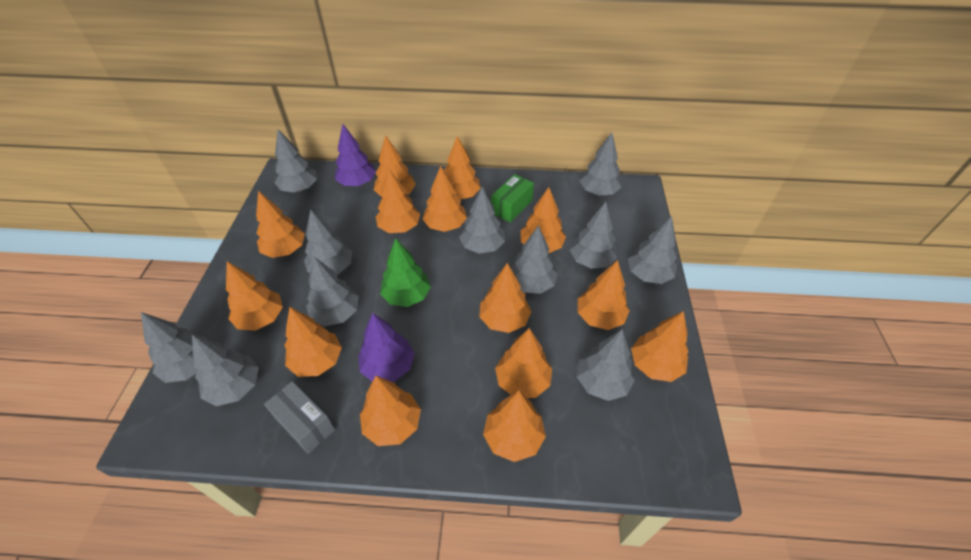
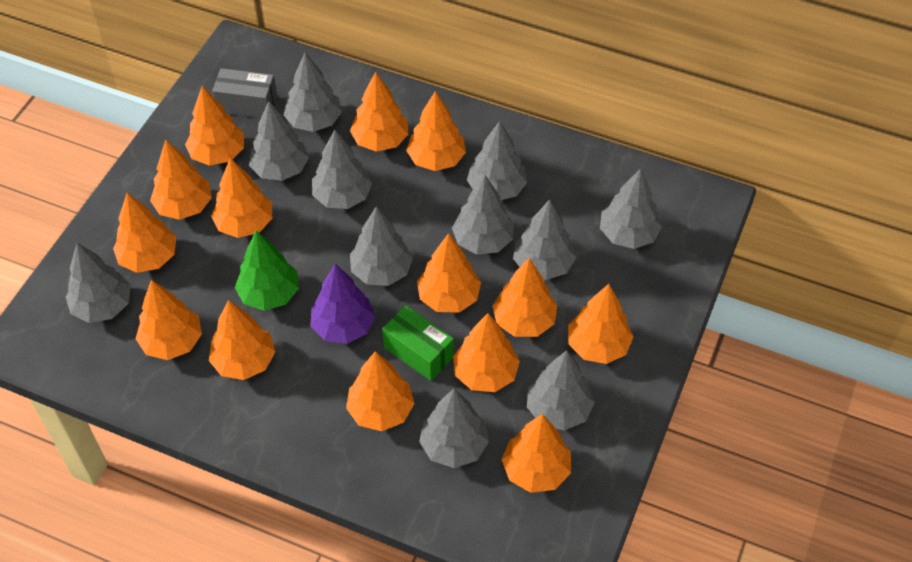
purple tree: [335,124,376,186] [358,313,415,382] = 2 -> [310,264,375,344] = 1

